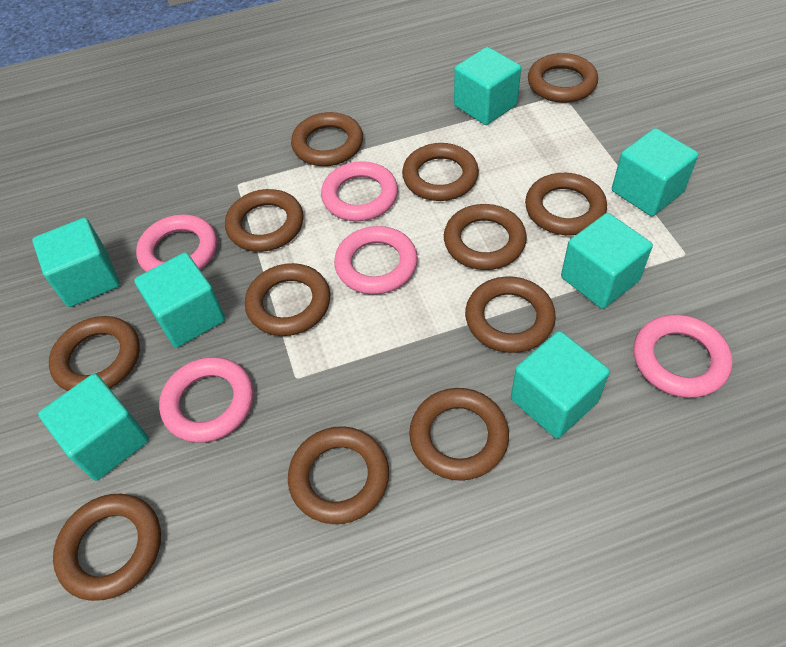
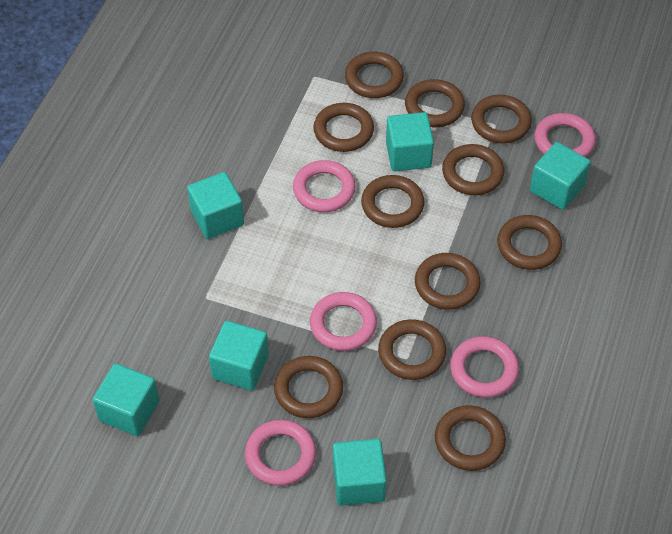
brown ring: [49,316,140,391] [53,494,161,601] [225,189,304,252] [245,263,330,336] [288,426,389,524] [291,112,363,166] [402,143,479,201] [409,388,509,481] [444,204,527,270] [465,276,556,353] [525,173,607,235] [528,53,598,103] = 12 -> [274,356,343,418] [313,103,374,152] [345,52,404,98] [361,175,425,228] [378,319,446,380] [405,79,465,127] [415,253,481,310] [435,405,506,471] [442,144,504,195] [471,95,532,143] [497,215,562,270] = 11
turquoise cube: [32,218,120,307] [38,374,149,481] [134,252,225,348] [454,47,521,125] [511,331,610,439] [561,213,653,309] [612,128,698,216] = 7 -> [93,363,159,436] [187,172,244,239] [209,321,269,390] [333,439,387,506] [386,112,434,171] [530,142,591,210] = 6

